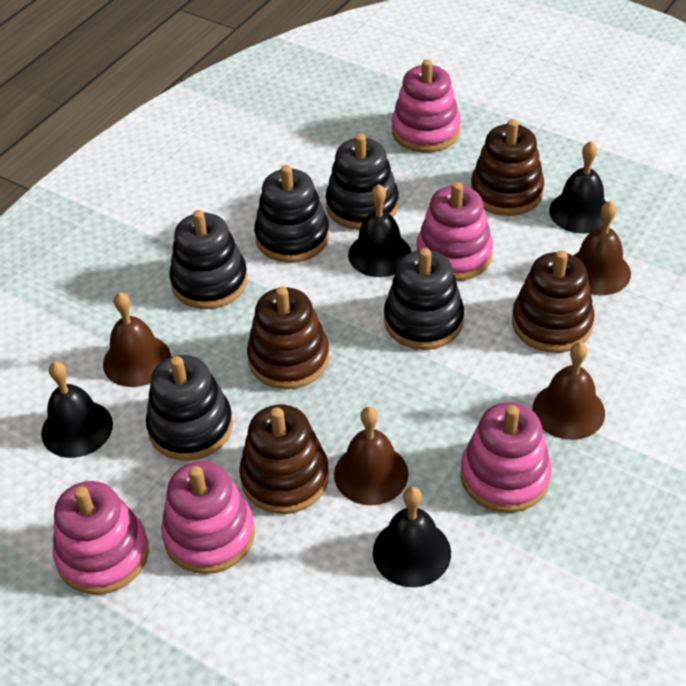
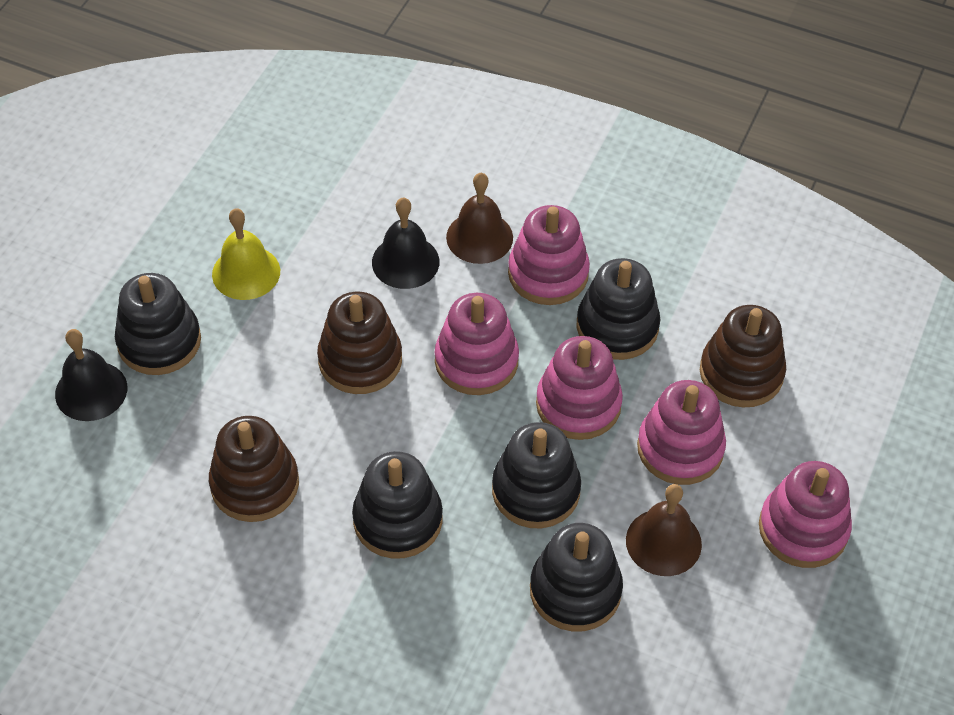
black bell: [41,361,113,458] [348,184,411,277] [373,487,451,587] [549,141,606,234] = 4 -> [55,329,127,421] [372,198,439,289] = 2
brown bell: [103,292,171,387] [334,407,408,505] [533,342,605,440] [573,201,631,295] = 4 -> [446,173,513,264] [626,484,702,576] = 2
brown stacking toy: [239,405,329,514] [247,287,329,389] [471,119,544,216] [512,250,595,353] = 4 -> [209,416,299,522] [317,292,402,394] [700,305,786,408] = 3
yellow bell: none = 0 -> [212,208,280,300] = 1

